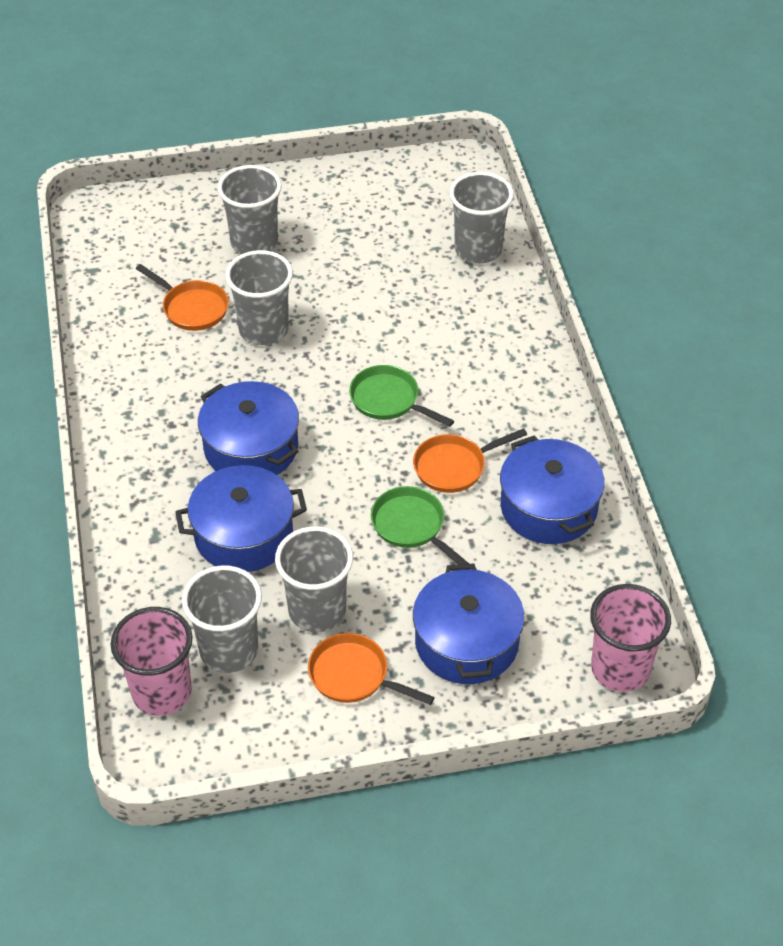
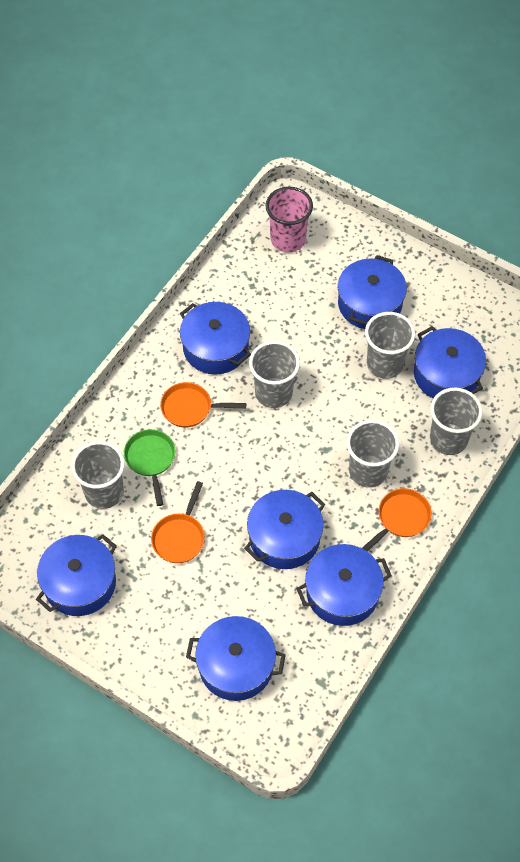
blue pot: [175,465,307,572] [198,381,299,475] [413,564,525,684] [500,436,605,544] = 4 -> [36,534,117,616] [180,302,251,375] [186,616,286,701] [244,490,325,569] [296,544,392,626] [338,255,407,329] [414,326,486,398] = 7
green pan: [349,365,454,427] [371,486,469,565] = 2 -> [124,429,176,506] = 1
pink cup: [111,607,193,716] [590,584,671,692] = 2 -> [265,187,313,252] = 1

